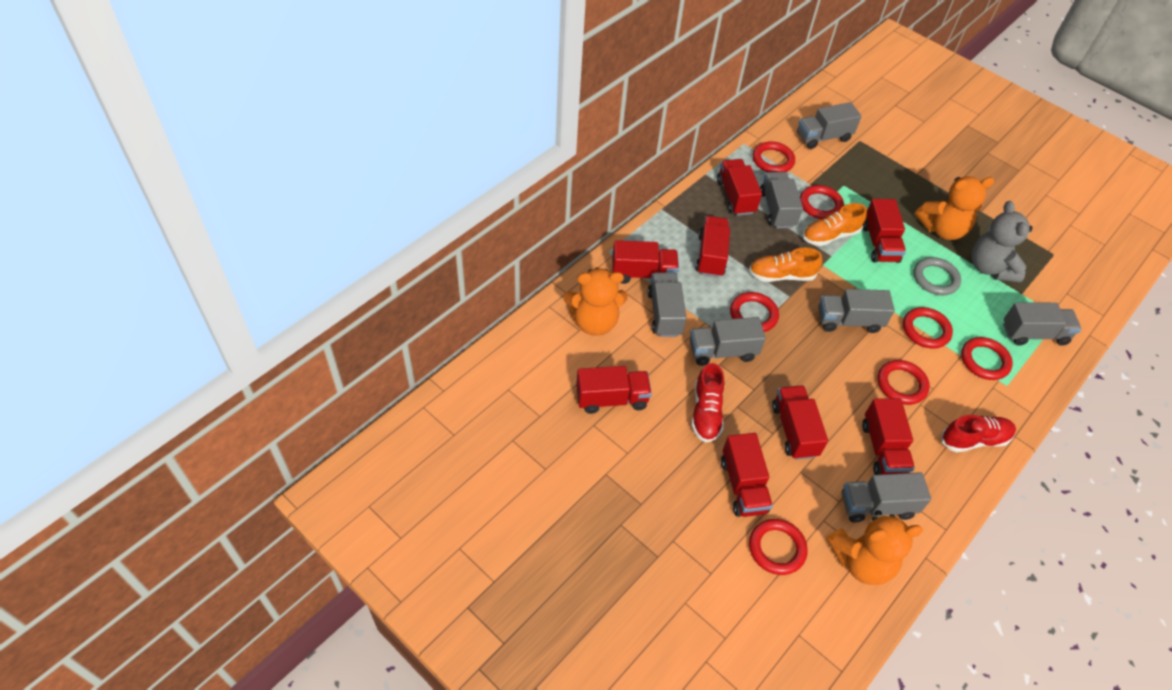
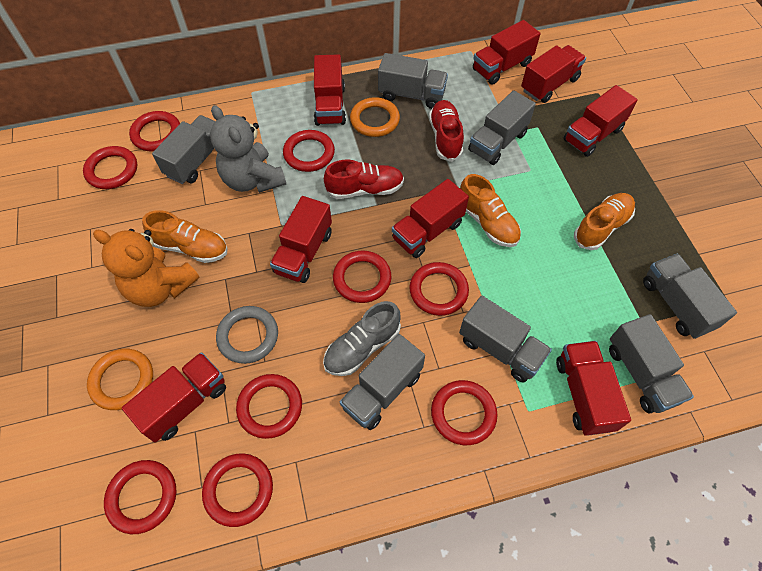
grey shoe: none = 0 -> [323,301,401,376] = 1
orange ring: none = 0 -> [87,349,153,410] [350,97,400,137] = 2
orange shoe: [749,247,822,282] [803,203,867,246] = 2 -> [142,210,228,263] [460,174,521,247] [574,193,635,250] = 3
orange teddy bear: [563,267,628,336] [826,510,923,585] [915,176,994,240] = 3 -> [93,229,200,307] = 1
red ring: [730,292,779,332] [749,519,808,575] [753,141,795,172] [800,185,844,219] [878,360,930,405] [903,307,953,348] [961,337,1013,380] = 7 -> [83,146,137,189] [104,460,176,534] [129,111,180,151] [202,453,273,527] [236,374,302,439] [283,130,335,172] [333,251,391,303] [409,262,469,316] [431,380,497,445] = 9

